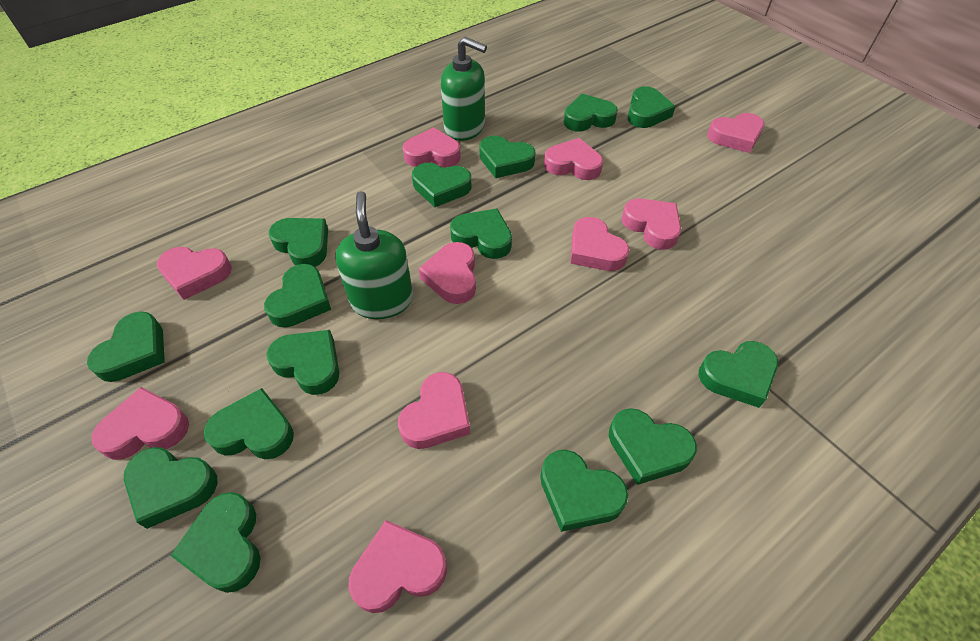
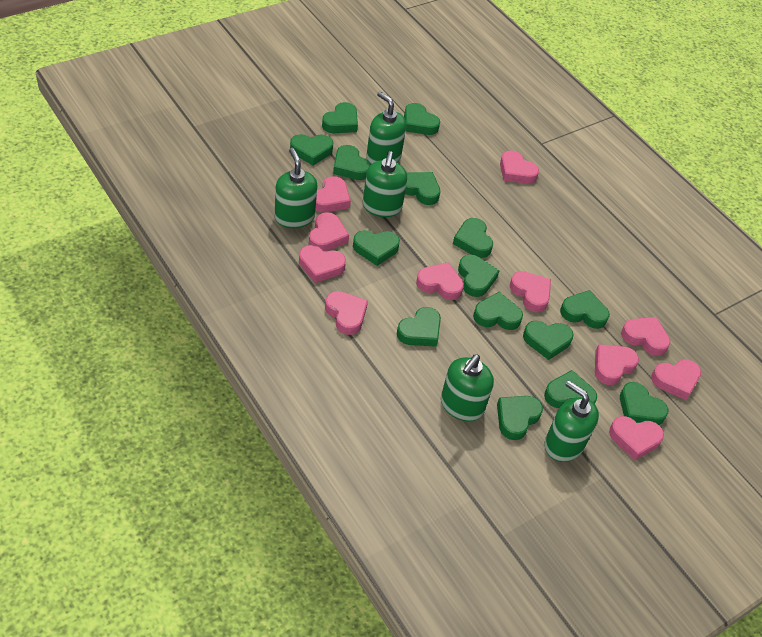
green soap dispenser: [335,191,413,319] [441,37,487,141] = 2 -> [275,148,317,228] [363,151,407,217] [366,91,406,164] [441,354,494,421] [545,380,599,462] = 5
pink heart: [91,387,189,460] [157,247,232,300] [348,520,447,613] [398,372,470,449] [403,127,461,167] [419,242,476,304] [544,138,603,180] [571,217,629,271] [621,199,681,250] [707,113,764,153] = 10 -> [299,245,346,283] [309,212,349,251] [316,176,351,213] [325,291,368,335] [416,262,464,300] [500,150,539,184] [510,271,551,312] [595,344,639,385] [609,416,664,460] [621,317,671,356] [651,359,701,400] = 11

